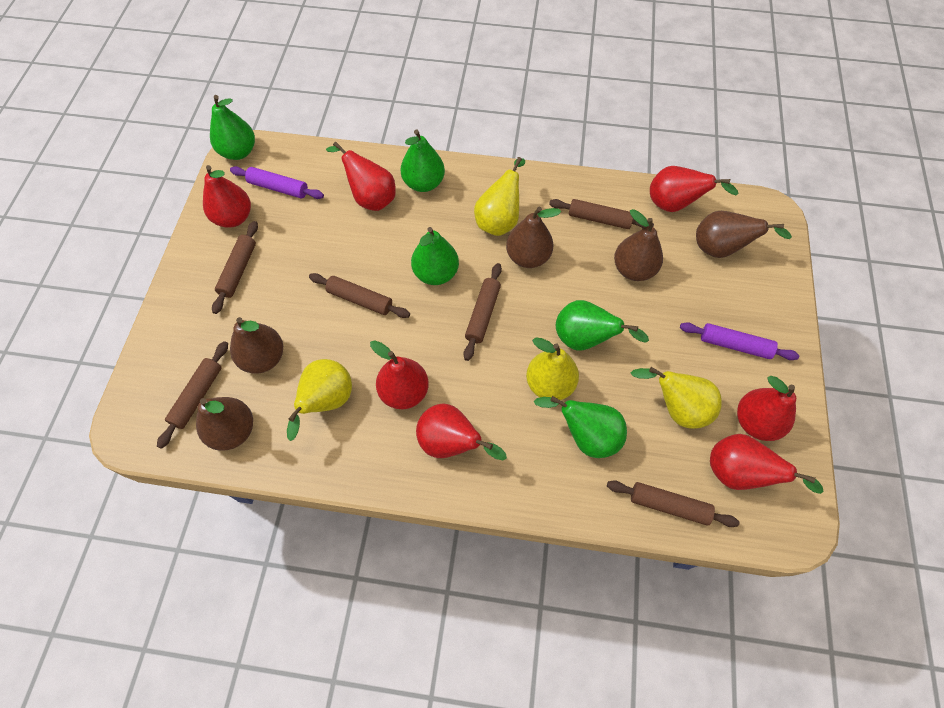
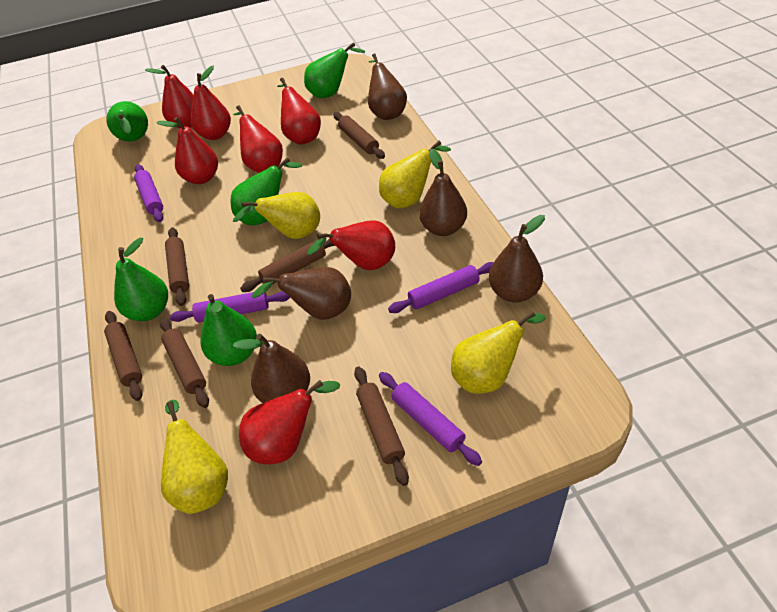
purple rolling pin: [230,166,324,199] [680,322,799,360] = 2 -> [134,164,163,222] [169,291,290,322] [379,372,482,466] [388,262,494,313] = 4

